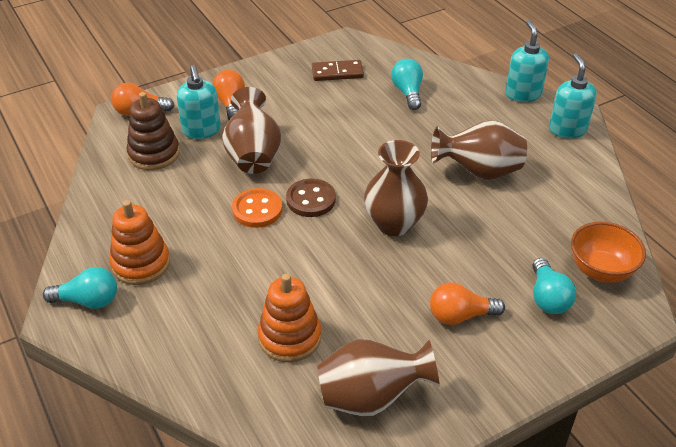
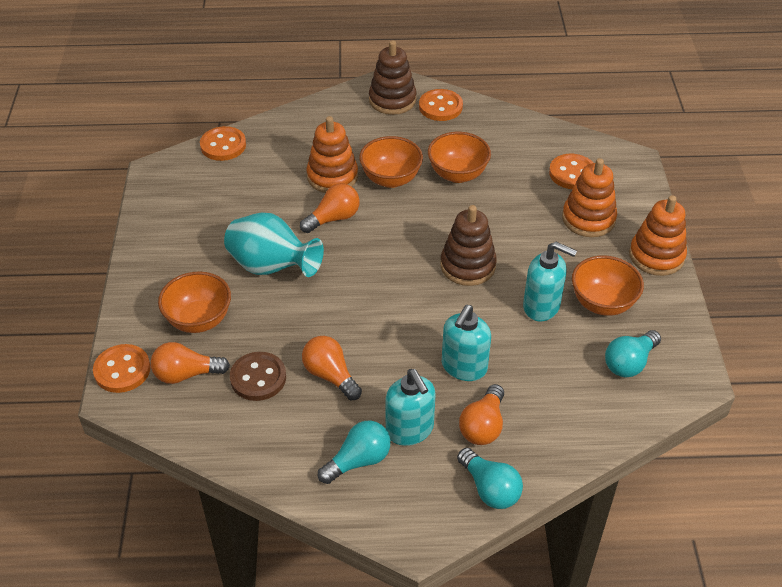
brown domino: [312,60,364,81] = 1 -> none = 0
brown stacking toy: [127,92,180,170] = 1 -> [369,40,416,115] [440,205,497,286] = 2
brown vase: [222,87,281,174] [317,339,440,417] [364,140,428,236] [431,120,527,180] = 4 -> none = 0
orange bowl: [571,222,646,283] = 1 -> [158,271,231,333] [359,136,423,188] [428,132,491,183] [572,255,644,316] = 4
orange button: [232,188,283,228] = 1 -> [93,344,150,393] [200,126,246,161] [419,89,463,121] [549,154,593,189] = 4
orange light bulb: [111,83,175,116] [212,70,245,120] [430,283,505,325] = 3 -> [151,342,230,384] [300,184,360,233] [302,336,362,400] [459,384,504,445] = 4
orange stacking toy: [109,200,170,285] [258,274,321,362] = 2 -> [306,116,358,193] [562,158,617,237] [629,195,687,276] = 3
turquoise vase: none = 0 -> [224,213,324,277] = 1

